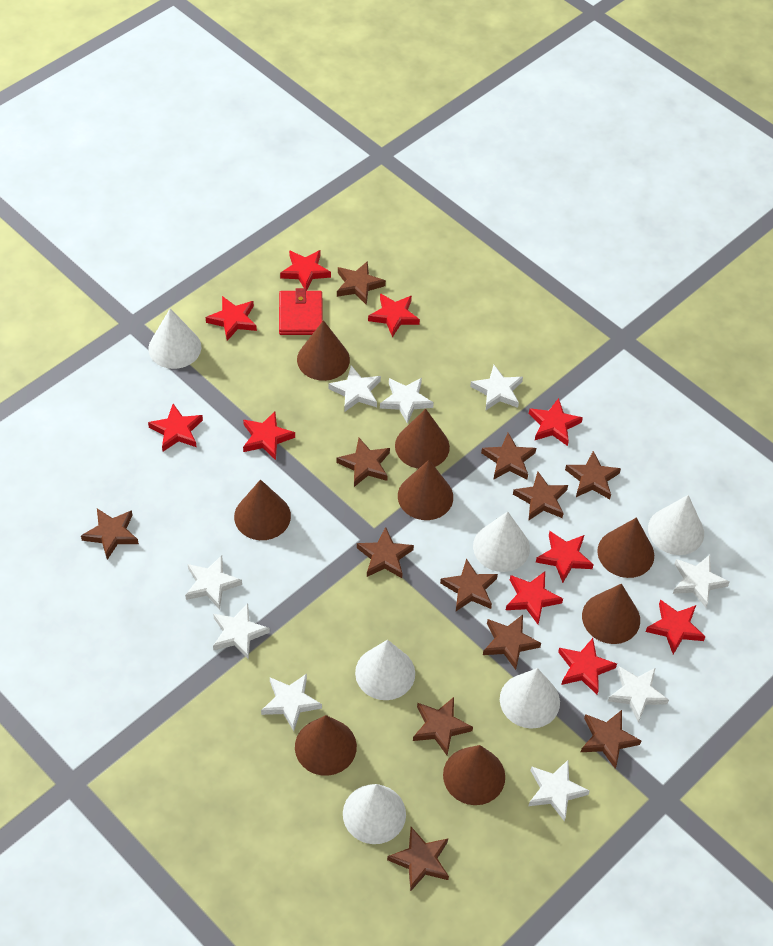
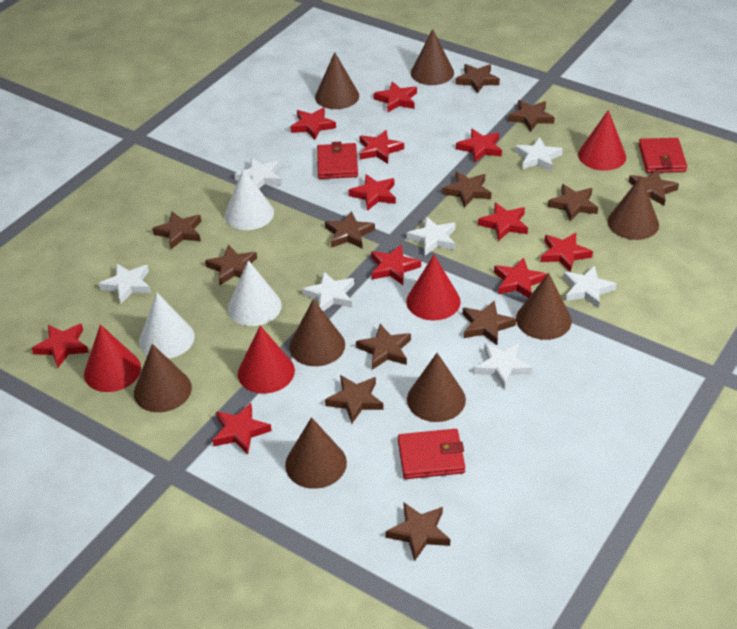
red cone: none = 0 -> [84,324,141,392] [238,326,295,394] [406,255,461,321] [578,110,626,171] = 4
red star: [148,404,203,451] [206,296,257,341] [243,411,295,460] [280,250,331,291] [368,293,420,338] [506,571,563,624] [529,398,583,446] [536,531,594,583] [558,638,617,694] [645,599,706,654] = 10 -> [32,323,89,368] [212,403,272,454] [290,108,336,140] [349,174,396,211] [359,130,404,164] [371,244,421,285] [374,81,417,113] [456,129,502,162] [478,203,528,241] [494,258,547,298] [541,232,593,272] = 11
red wallet: [279,288,323,335] = 1 -> [317,142,358,179] [398,429,465,479] [639,138,687,173] = 3
white cone: [148,308,201,369] [343,784,406,844] [355,640,415,700] [473,511,530,572] [500,668,560,729] [648,495,704,555] = 6 -> [139,293,195,359] [225,168,274,230] [228,260,282,326] = 3
white star: [185,555,242,610] [213,603,270,659] [261,674,322,731] [328,365,381,412] [380,378,434,424] [470,365,523,410] [528,760,590,822] [608,666,669,723] [673,555,730,608] = 9 -> [98,263,151,305] [235,158,281,188] [302,272,354,311] [407,216,456,255] [475,343,533,389] [515,137,563,171] [563,266,617,309] = 7

